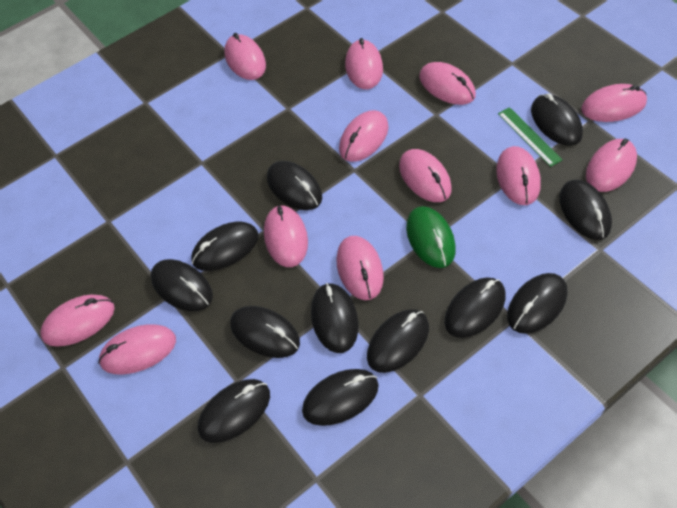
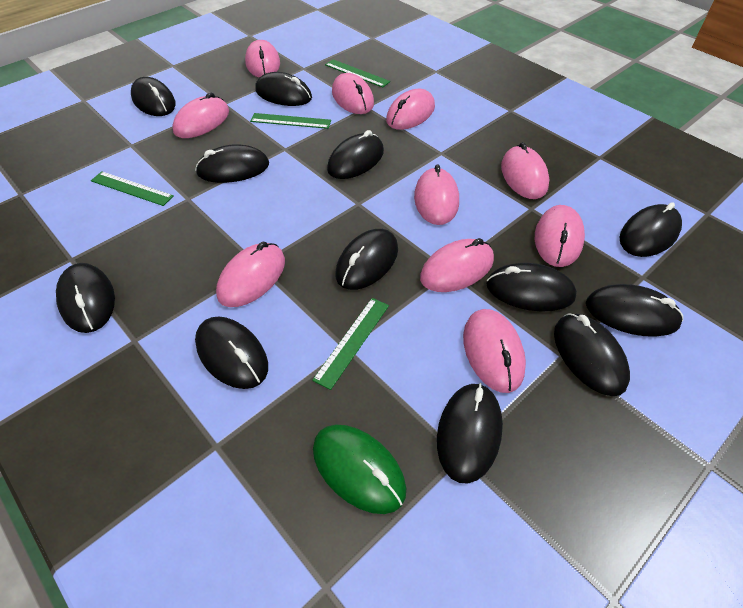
green ruler: [498,107,563,167] = 1 -> [91,171,174,206] [250,113,331,129] [312,298,389,390] [325,59,390,88] = 4
pink mouse: [40,294,115,347] [98,324,176,374] [224,33,266,80] [264,205,308,267] [337,236,384,300] [339,110,388,162] [345,38,383,89] [399,149,452,202] [419,62,476,105] [496,146,541,205] [581,84,647,122] [586,139,637,192] = 12 -> [172,92,229,138] [216,241,285,307] [245,40,280,78] [332,73,374,114] [386,89,435,130] [414,164,459,225] [420,238,494,292] [463,309,526,393] [501,142,549,199] [535,205,585,267] = 10

